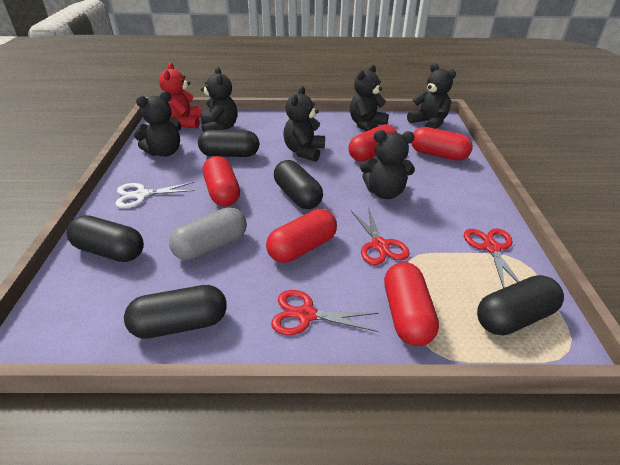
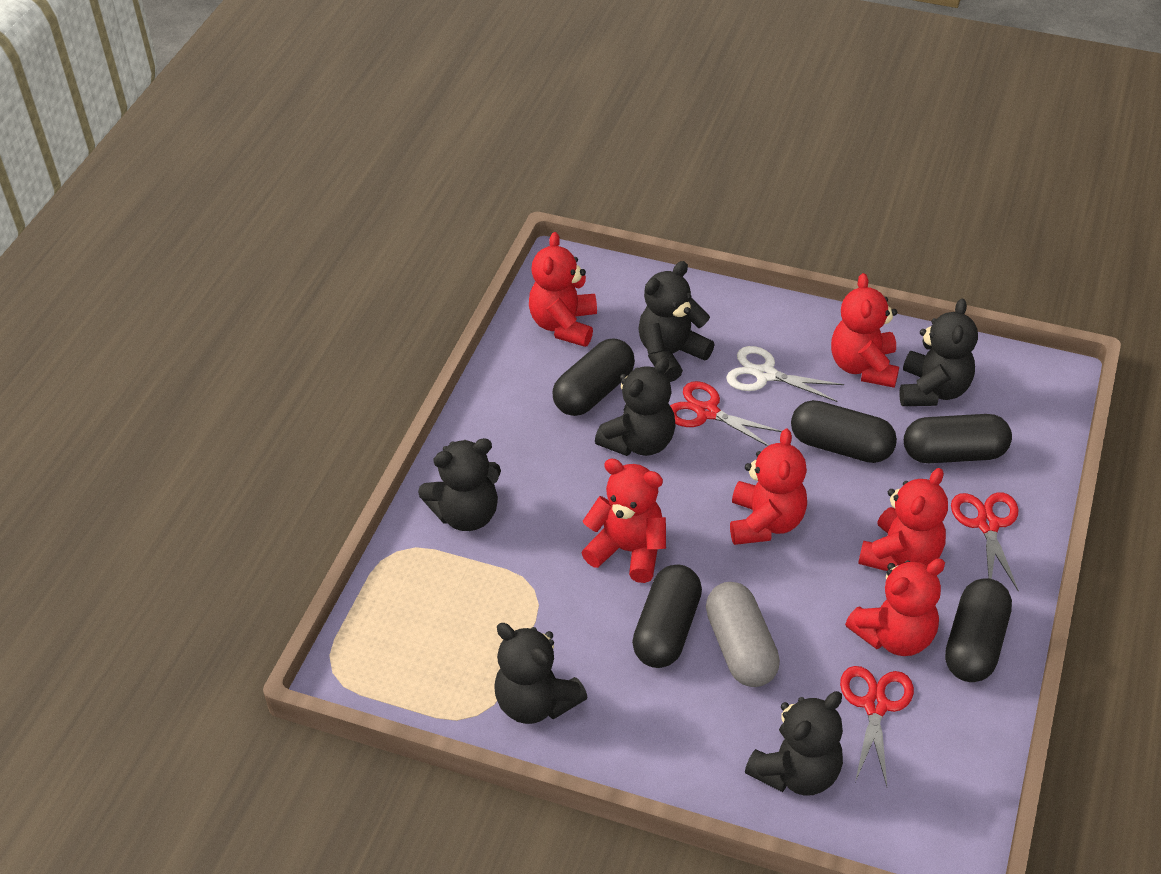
red capsule: [203,156,240,206] [266,209,337,263] [349,124,397,162] [384,262,439,346] [411,127,473,161] = 5 -> none = 0
red teddy bear: [159,63,202,128] = 1 -> [529,232,597,347] [582,458,666,583] [730,429,807,545] [831,273,899,388] [845,558,945,656] [858,468,948,571] = 6

